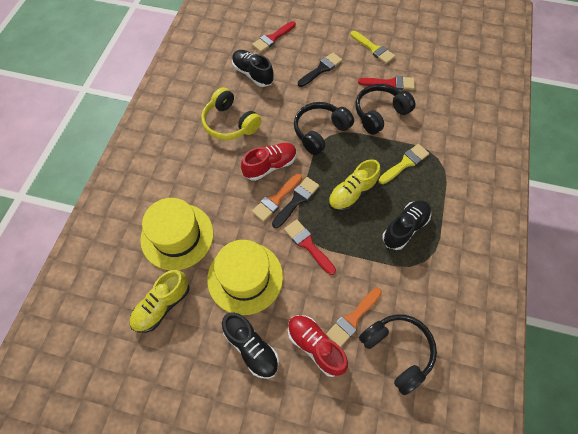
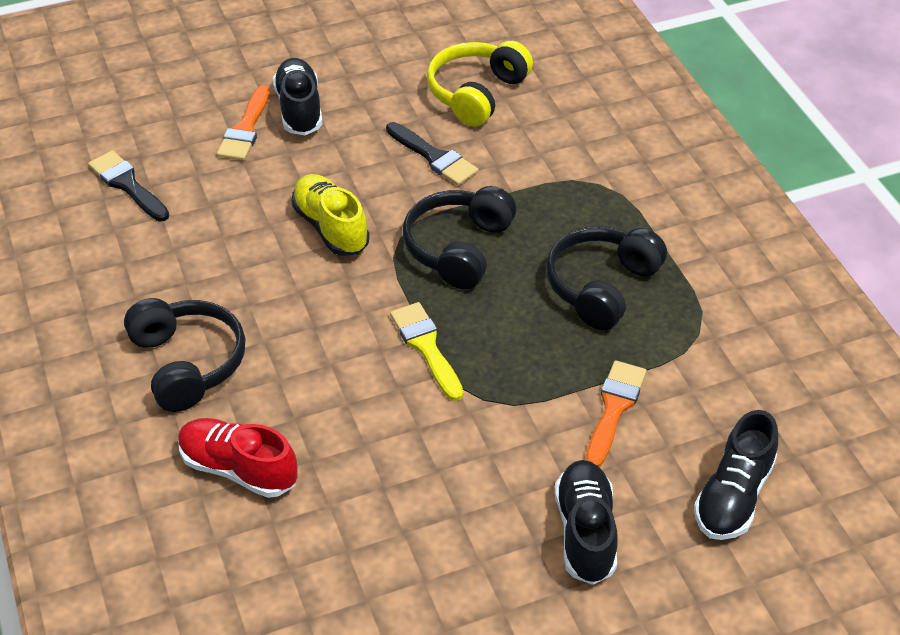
red brush: [252,21,296,52] [284,219,336,275] [358,76,415,90] = 3 -> none = 0
red shoe: [241,143,297,181] [288,315,348,377] = 2 -> [178,418,298,498] = 1
yellow brush: [351,31,395,64] [379,144,429,184] = 2 -> [390,302,464,401] = 1
yellow hat: [140,198,214,270] [207,240,283,315] = 2 -> none = 0
yellow shoe: [130,270,190,333] [328,159,381,212] = 2 -> [291,174,370,256] = 1

